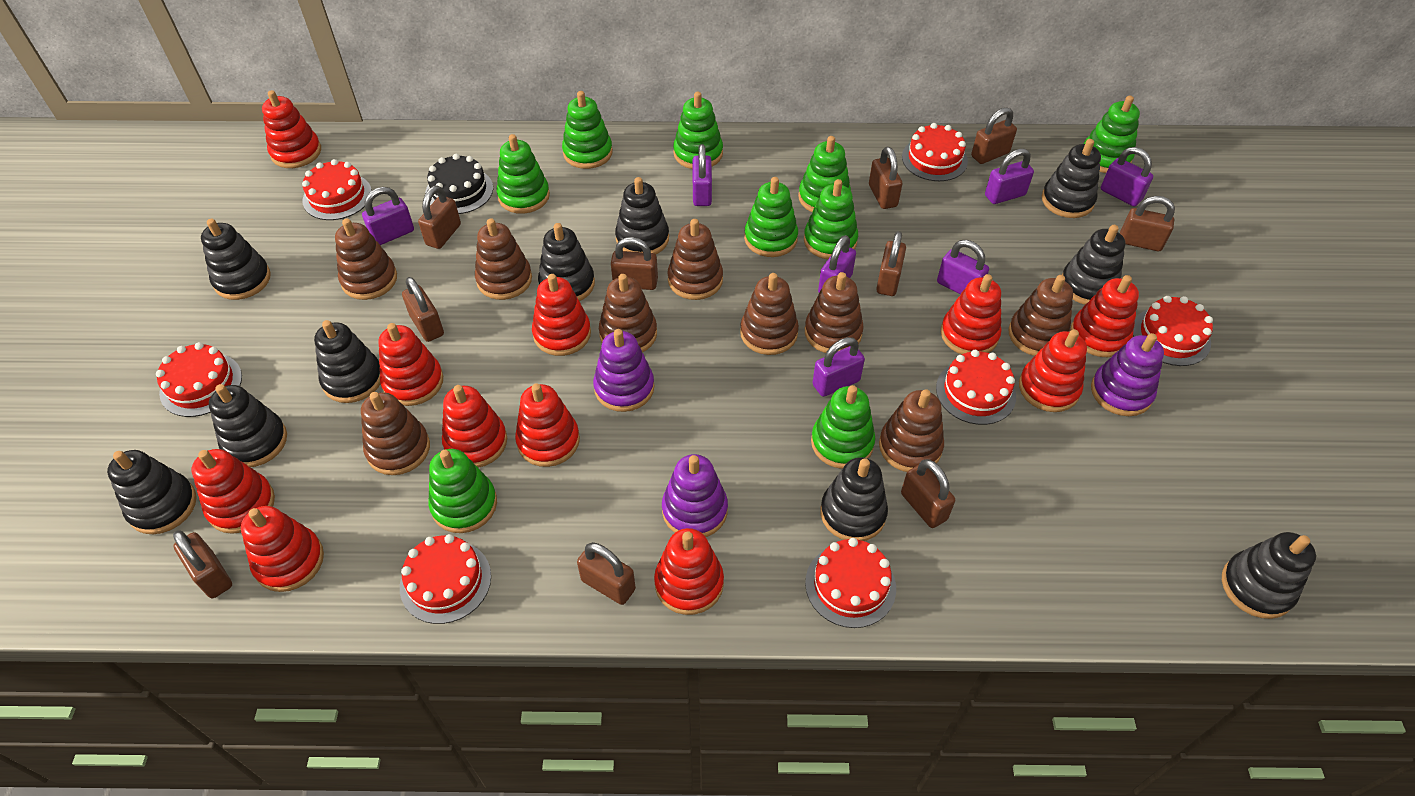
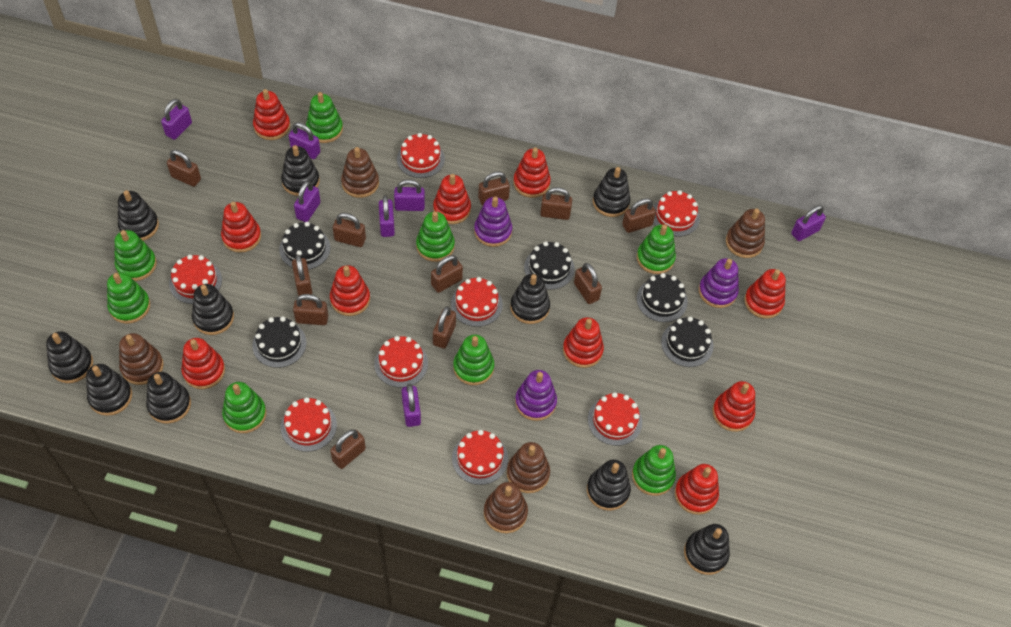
black cake: [425,154,493,214] = 1 -> [252,316,307,368] [279,222,331,270] [524,241,575,290] [637,273,688,322] [661,316,714,367] = 5
brown padlock: [173,530,232,598] [402,277,444,342] [418,186,461,249] [577,542,636,605] [611,237,658,290] [869,147,903,209] [876,231,906,296] [901,459,955,528] [971,107,1017,164] [1120,196,1175,251] = 10 -> [167,150,201,187] [292,255,312,296] [293,294,328,325] [330,429,366,469] [333,213,366,247] [431,255,463,293] [433,306,456,349] [478,171,510,206] [540,187,572,220] [574,263,602,304] [622,198,656,233] = 11
brown stacking toy: [335,219,397,300] [361,392,430,475] [475,218,532,300] [599,274,657,352] [668,219,723,300] [740,273,799,355] [805,272,864,353] [879,389,944,472] [1008,275,1073,356] = 9 -> [119,333,164,385] [341,147,379,198] [484,482,528,533] [507,442,550,493] [726,209,765,258] = 5
green stacking toy: [429,449,497,533] [497,134,550,214] [562,91,613,169] [673,91,723,169] [744,177,798,257] [798,136,851,212] [804,179,858,259] [811,385,875,469] [1084,95,1140,173] = 9 -> [107,272,150,324] [114,230,157,281] [222,382,266,433] [306,92,343,143] [416,211,455,262] [453,334,494,385] [632,445,676,496] [637,224,676,274] = 8
red cake: [156,342,242,417] [302,159,372,220] [400,534,491,624] [805,538,896,628] [902,123,968,181] [936,350,1016,425] [1133,296,1213,366] = 7 -> [169,255,222,304] [281,397,337,452] [374,336,428,388] [397,133,445,178] [451,277,503,327] [452,430,508,485] [588,392,642,446] [653,190,700,236] = 8
red stacking toy: [192,449,275,534] [241,506,324,592] [262,90,321,168] [378,323,443,406] [442,385,507,468] [515,383,580,467] [532,274,591,356] [654,528,724,615] [941,274,1001,354] [1019,329,1087,412] [1070,275,1139,357] = 11 -> [181,338,225,389] [221,202,261,253] [253,89,290,140] [330,265,370,316] [433,174,471,224] [513,147,551,198] [563,317,604,368] [675,464,719,515] [712,381,755,432] [744,269,786,319] = 10

